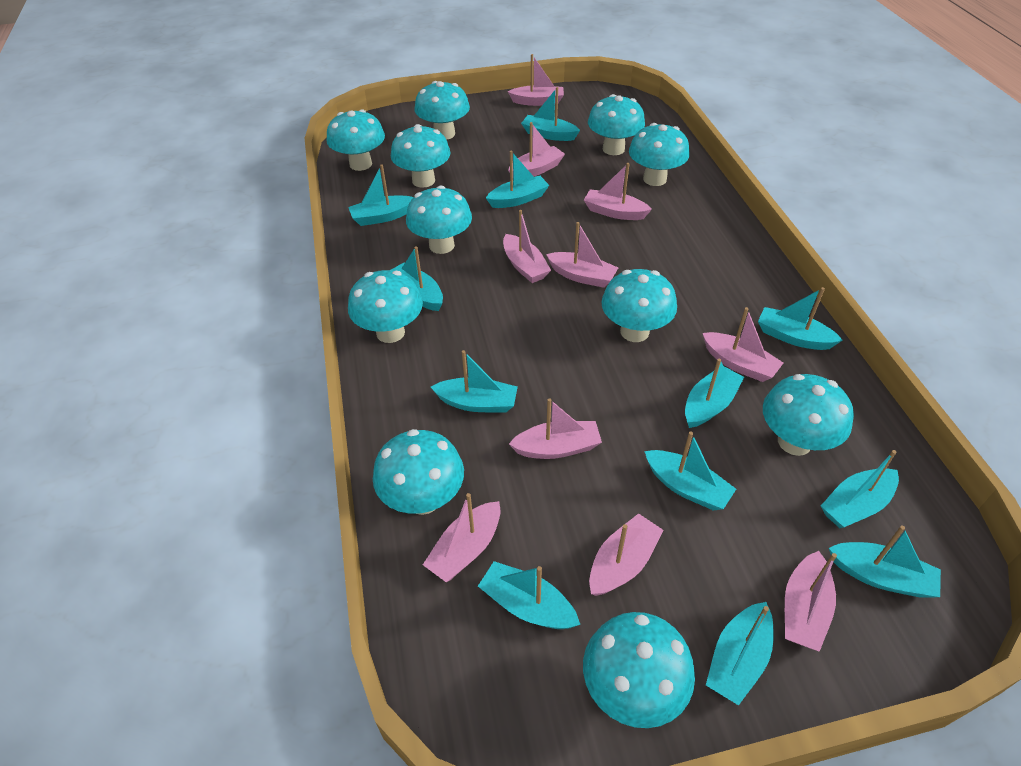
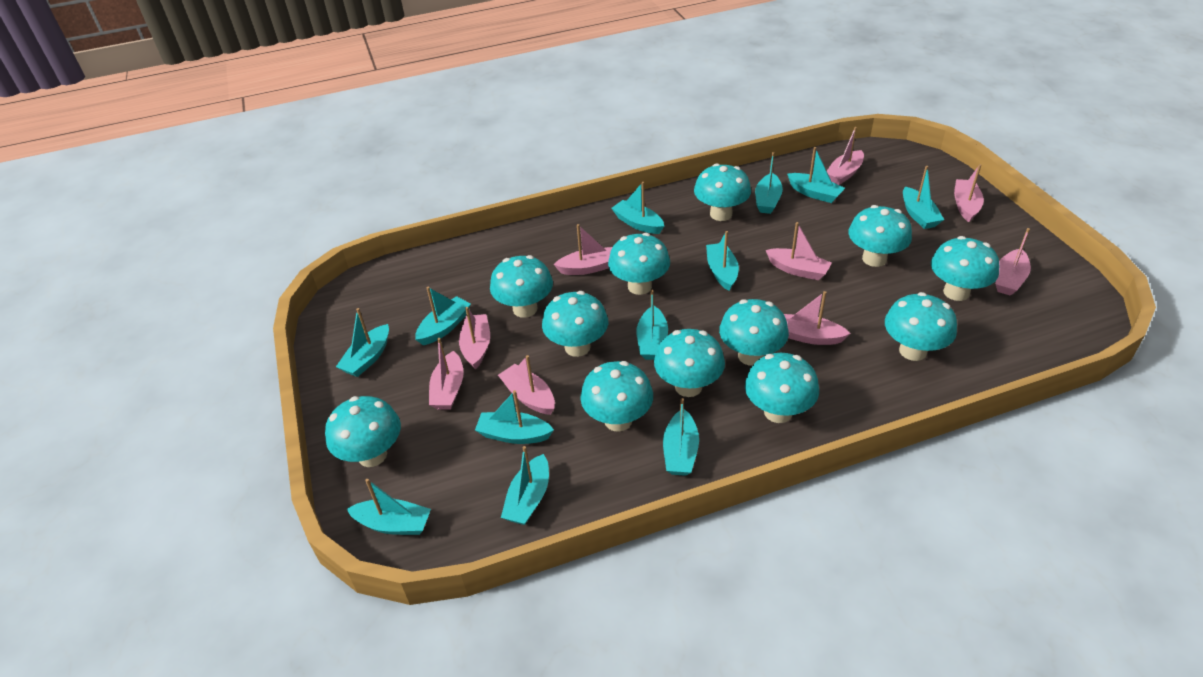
pink boat: [423,493,500,582] [503,210,551,283] [507,54,564,106] [508,122,565,176] [509,398,602,459] [546,222,618,288] [584,163,652,220] [589,513,664,596] [703,307,783,382] [785,551,837,652] = 10 -> [429,338,464,409] [459,307,490,369] [498,355,555,415] [554,224,612,275] [766,222,832,280] [784,291,851,345] [827,127,864,185] [954,164,984,222] [996,228,1031,296] = 9
turquoise mushroom: [326,109,385,171] [348,270,423,343] [373,429,464,515] [391,124,451,188] [406,185,472,254] [415,81,470,140] [583,612,695,728] [588,94,645,155] [601,269,677,342] [629,123,689,186] [763,374,854,456] = 11 -> [325,396,401,467] [490,255,553,318] [542,291,608,357] [580,361,653,432] [608,233,670,295] [654,329,725,397] [694,163,751,221] [719,299,789,366] [745,353,819,423] [849,205,912,267] [885,292,957,361] [931,236,1000,301] = 12

